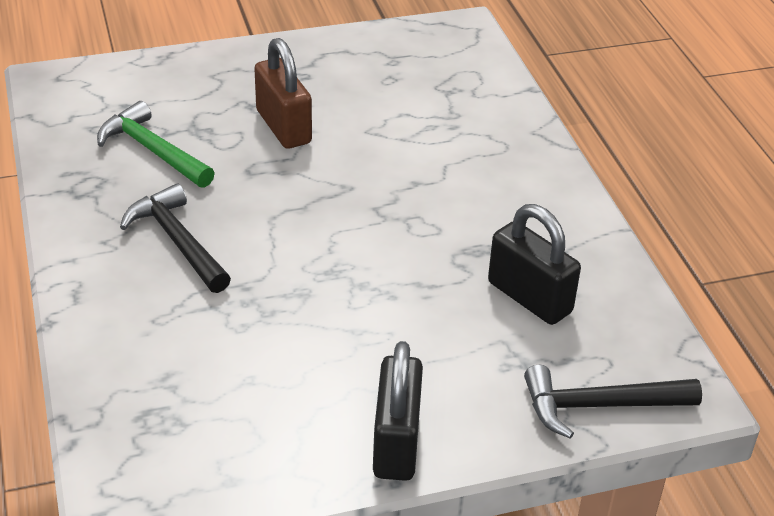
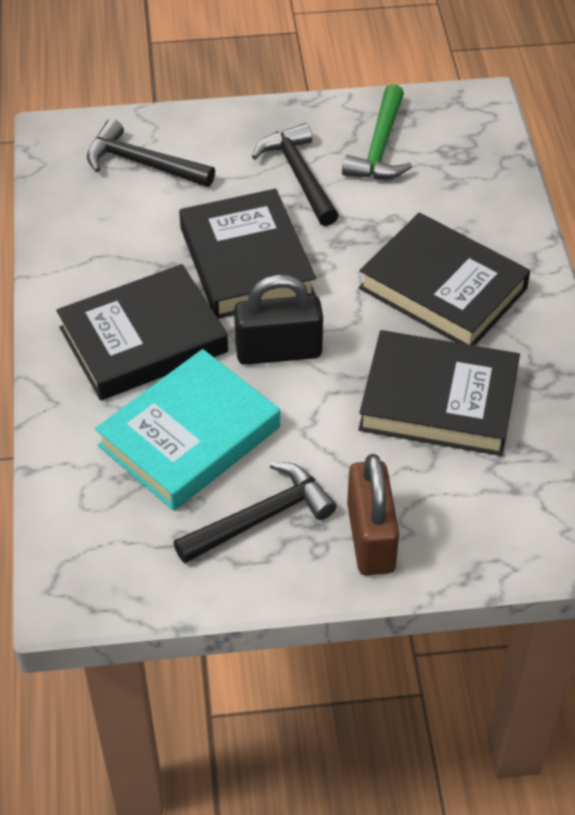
black book: none = 0 -> [56,264,228,400] [179,189,316,319] [358,330,520,456] [359,213,530,346] = 4
black hammer: [120,184,231,293] [524,365,702,439] = 2 -> [87,119,215,187] [174,462,337,563] [252,123,339,226] = 3
black padlock: [373,341,423,481] [488,204,581,325] = 2 -> [234,275,323,365] = 1
turquoise book: none = 0 -> [95,349,280,511] = 1

